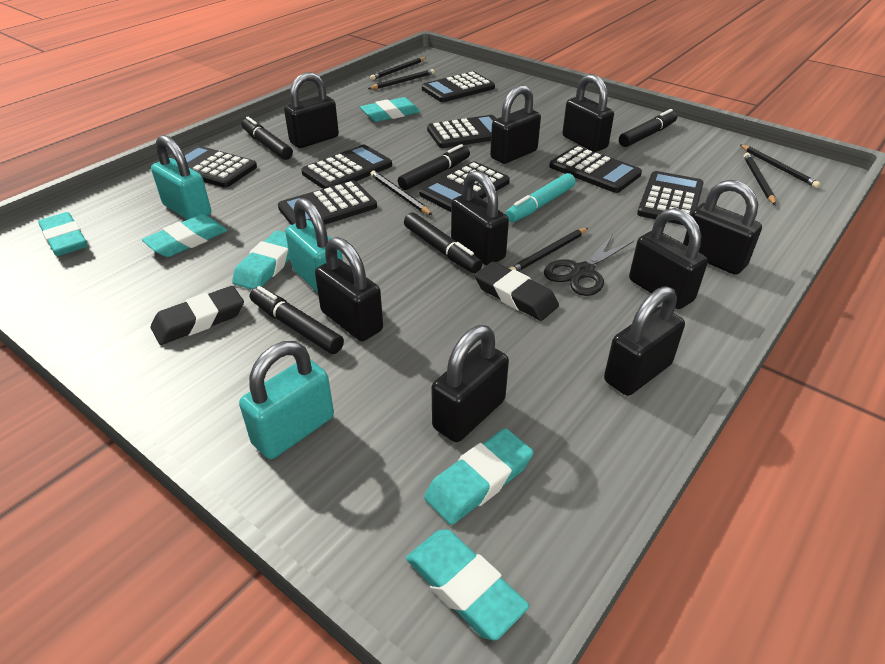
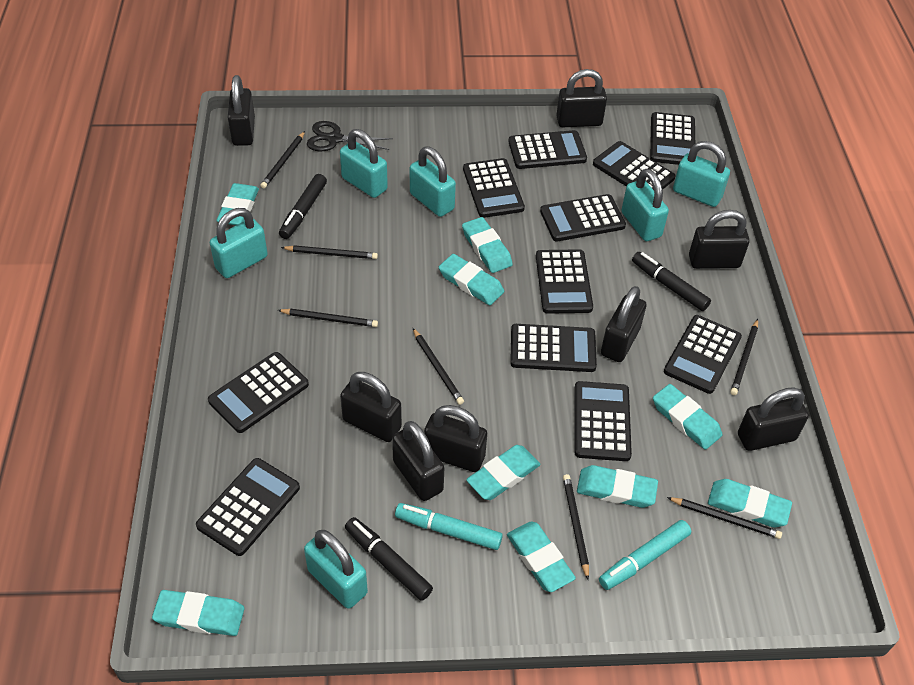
black calculator: [173,145,257,188] [278,180,377,225] [301,145,392,189] [419,161,510,212] [422,71,495,102] [427,115,497,148] [549,146,642,193] [637,171,704,225] = 8 -> [196,458,300,556] [208,352,309,433] [463,158,525,218] [508,130,587,169] [510,324,597,372] [536,249,593,314] [540,194,626,242] [574,381,632,461] [593,141,676,190] [650,112,695,165] [664,315,742,394] = 11
black eraser: [151,286,244,345] [474,262,559,321] = 2 -> none = 0
black marker: [242,117,293,160] [250,286,344,354] [398,144,470,190] [404,213,482,273] [619,109,677,147] = 5 -> [279,174,327,239] [345,517,433,601] [632,252,711,311] = 3
black padlock: [284,72,339,148] [315,237,383,341] [432,325,509,442] [451,170,509,265] [490,85,541,164] [562,74,614,152] [604,286,685,396] [629,208,708,309] [683,180,762,275] = 9 -> [228,75,255,146] [340,372,402,442] [392,421,444,501] [424,405,487,472] [556,69,607,127] [601,286,647,362] [689,210,750,269] [738,387,809,451] = 8
black pencil: [368,69,435,89] [370,58,426,80] [370,171,432,215] [508,228,588,271] [739,144,820,188] [744,153,776,205] = 6 -> [260,131,305,189] [278,309,378,327] [281,245,378,259] [413,328,464,405] [563,474,589,580] [667,497,782,539] [730,319,758,395] = 7
turquoise eraser: [38,212,87,256] [142,214,227,257] [232,230,290,290] [360,97,420,122] [406,529,529,640] [424,428,534,525] = 6 -> [152,590,244,636] [216,183,259,225] [439,254,504,305] [462,217,513,273] [466,445,540,500] [507,521,576,592] [577,465,658,508] [653,384,722,450] [708,479,792,527] = 9
turquoise marker: [505,173,576,222] = 1 -> [395,503,503,550] [599,520,691,590] = 2
turquoise padlock: [151,135,211,220] [239,341,334,459] [285,198,343,293] = 3 -> [210,208,268,278] [304,530,368,609] [340,129,388,198] [410,146,456,217] [622,169,669,241] [673,141,730,207] = 6

